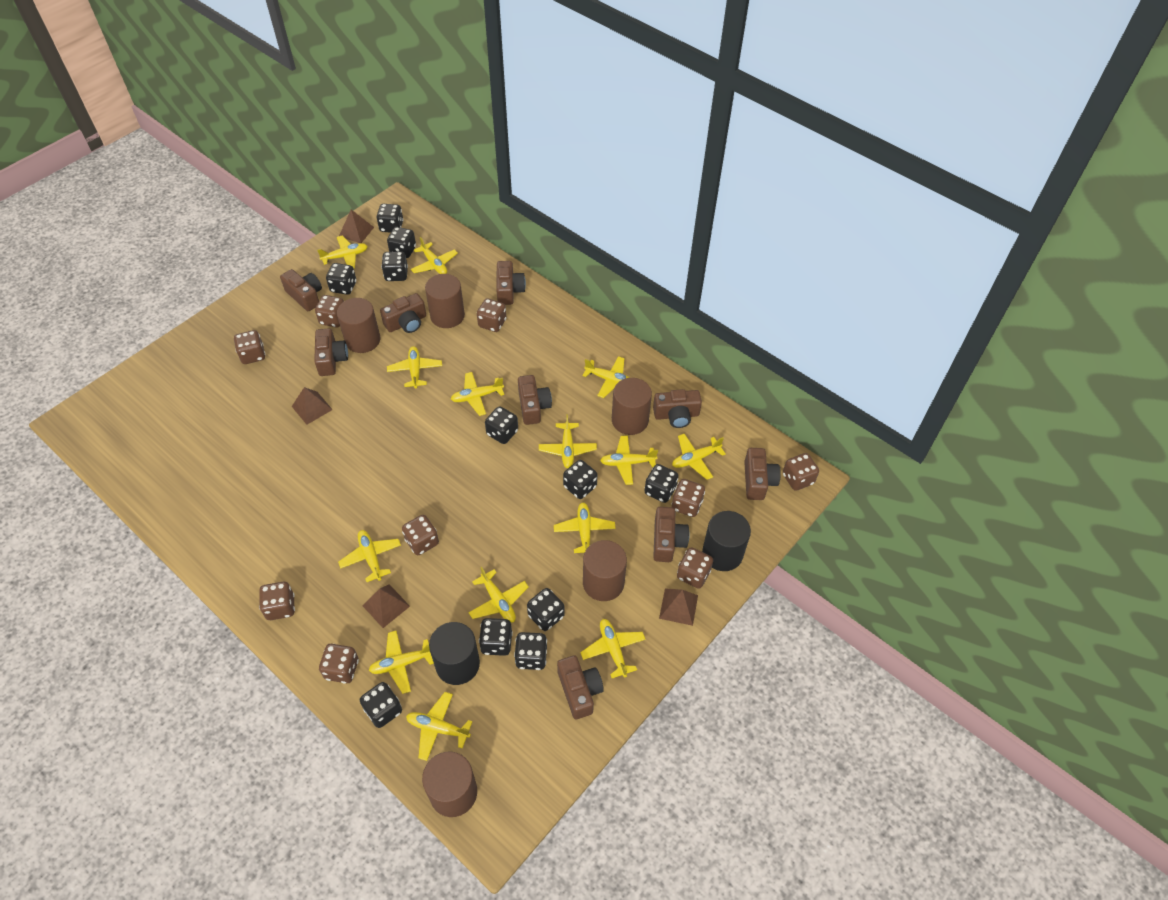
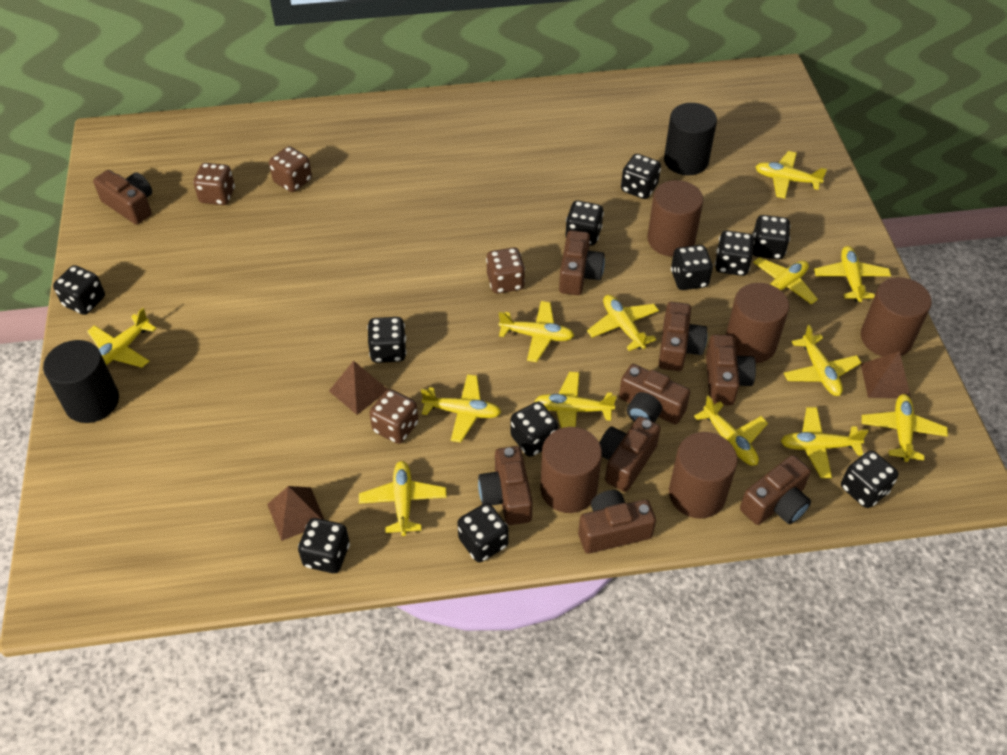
brown dice: [234,330,266,364] [259,582,295,620] [315,295,344,328] [319,644,359,683] [402,515,439,555] [477,298,506,332] [672,479,705,517] [677,547,713,589] [783,453,819,491] = 9 -> [193,163,235,205] [269,146,312,192] [369,389,418,444] [486,247,525,293] = 4
brown pyramid: [292,387,333,425] [339,210,374,243] [362,584,410,628] [659,588,698,626] = 4 -> [267,486,324,541] [329,361,388,415] [861,351,911,399] = 3
yellow plane: [317,235,368,269] [338,530,401,582] [369,631,434,694] [387,346,442,389] [406,692,473,761] [411,237,458,274] [451,372,504,416] [468,567,528,623] [539,414,597,468] [554,502,616,553] [580,619,646,678] [582,356,630,398] [600,436,658,485] [672,434,726,480] = 14 -> [87,308,157,368] [359,461,447,536] [421,374,501,442] [499,301,574,362] [535,372,617,428] [587,295,659,351] [694,395,768,466] [753,257,818,305] [756,151,827,198] [781,407,869,478] [784,324,861,396] [814,246,891,302] [862,394,948,462] = 13

